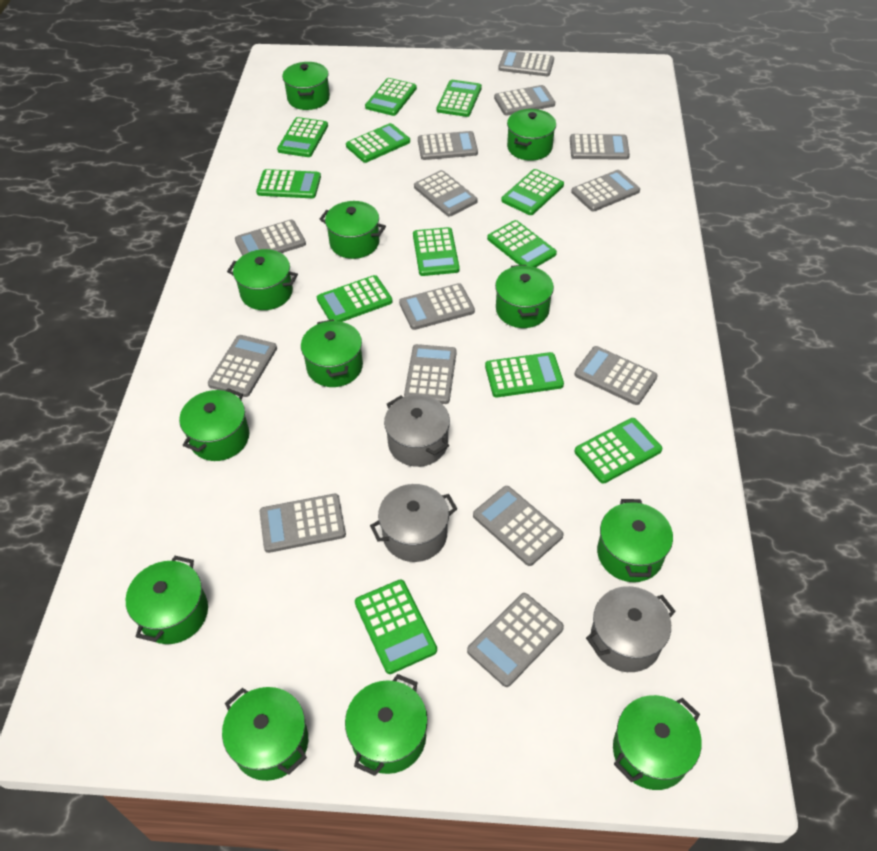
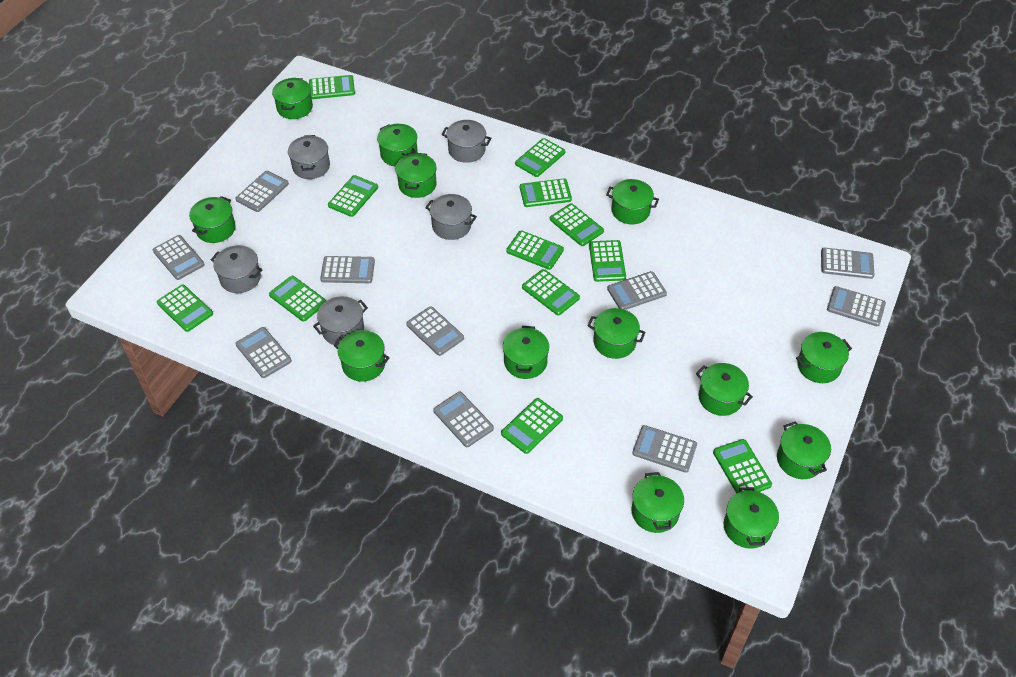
green pot: [126,556,208,644] [179,388,249,461] [222,687,308,781] [227,249,298,310] [282,62,330,110] [301,319,363,387] [319,201,386,259] [345,674,428,776] [495,265,554,328] [507,109,556,161] [597,499,673,582] [613,695,702,790] = 12 -> [189,196,236,243] [272,78,313,119] [334,330,389,382] [377,124,418,167] [396,153,437,198] [503,326,549,379] [588,308,646,359] [606,179,659,224] [631,472,684,533] [696,363,753,416] [724,487,779,549] [777,421,831,479] [796,332,852,383] = 13
grey calculator: [208,335,277,397] [235,220,306,256] [260,494,346,553] [399,283,475,330] [404,344,457,404] [414,170,478,217] [418,131,478,160] [467,593,564,687] [473,486,564,566] [494,85,555,116] [498,50,554,76] [570,134,630,160] [571,170,640,212] [575,346,658,405] = 14 -> [153,235,205,280] [235,171,289,212] [236,327,292,378] [320,256,375,283] [406,306,464,356] [433,392,494,447] [607,271,667,310] [632,425,697,473] [821,247,874,279] [827,286,886,326] = 10
grey pot: [370,484,457,562] [384,395,450,467] [586,586,676,672] = 3 -> [211,245,263,293] [288,135,330,179] [313,296,368,346] [425,194,477,240] [442,120,491,163] = 5

